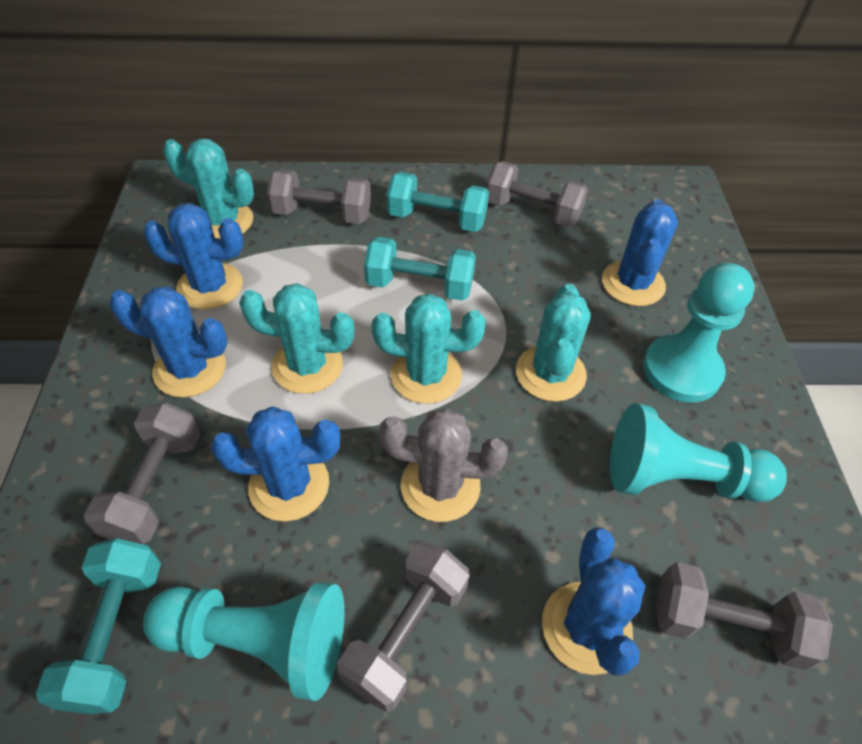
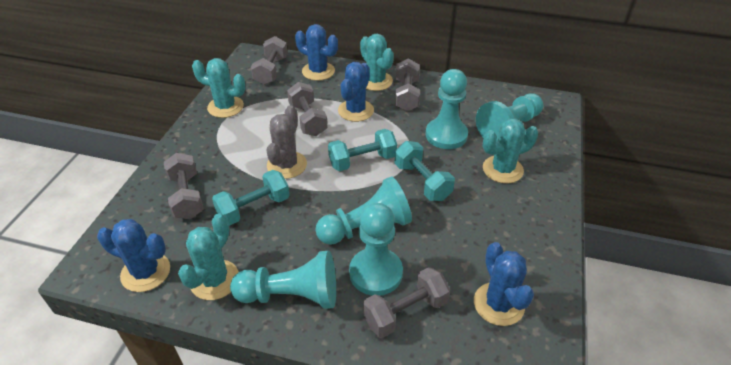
blue cactus: [109,286,228,398] [143,203,244,310] [210,407,340,521] [542,528,645,676] [602,199,678,306] = 5 -> [97,219,170,292] [295,24,338,81] [338,62,374,122] [474,242,534,326] = 4
turquoise pawn: [143,582,345,701] [610,403,787,502] [643,263,755,402] = 3 -> [230,251,336,309] [315,176,412,245] [349,203,403,296] [426,69,468,149] [476,94,543,141] = 5

